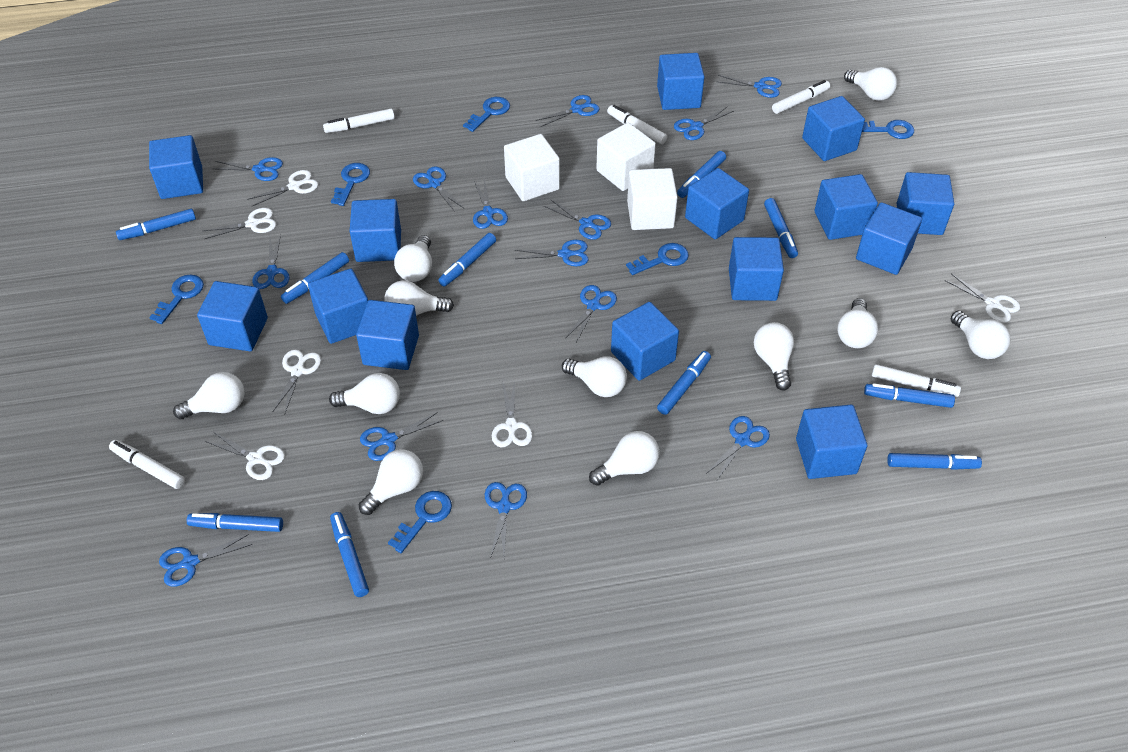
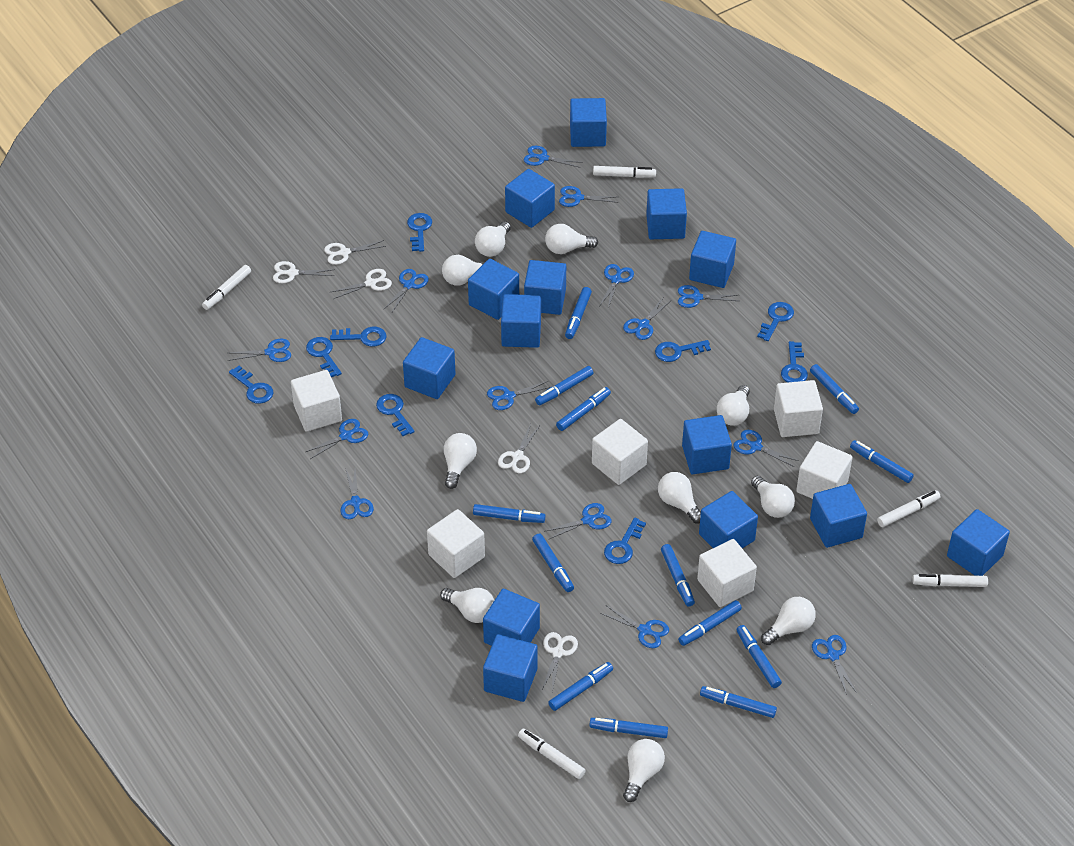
blue key: [149,274,204,324] [331,163,370,206] [388,491,452,553] [463,97,510,132] [626,243,689,275] [862,120,914,139] = 6 -> [229,366,273,404] [306,337,342,377] [330,327,387,347] [376,394,415,436] [407,213,432,252] [604,518,646,564] [655,340,711,362] [757,302,794,341] [781,341,808,383] = 9
blue marker: [116,209,196,240] [187,513,283,532] [281,252,349,304] [330,512,369,597] [438,233,496,287] [657,351,711,415] [677,151,726,198] [764,198,798,258] [864,383,955,408] [887,453,982,470] = 10 -> [473,504,545,523] [532,534,574,592] [535,366,594,405] [548,662,613,711] [556,387,611,431] [565,287,592,339] [589,718,668,738] [661,544,695,607] [678,600,742,646] [700,686,777,718] [736,625,782,688] [810,364,859,414] [850,440,914,483] = 13
white cube: [504,134,560,201] [596,122,656,191] [627,168,677,230] = 3 -> [291,370,342,432] [427,509,485,578] [592,419,648,485] [697,539,757,607] [774,380,823,437] [796,441,852,499] = 6
white light bulb: [173,372,244,419] [329,373,400,414] [359,449,423,515] [384,280,454,316] [394,235,432,282] [562,357,627,397] [589,431,660,486] [754,322,794,390] [838,298,878,348] [844,67,897,101] [951,311,1011,359] = 11 -> [440,588,494,623] [442,255,484,286] [444,433,477,489] [475,221,511,257] [545,224,598,254] [623,739,665,802] [658,472,701,524] [717,385,750,426] [751,476,795,518] [761,597,816,645] = 10
white scissors: [203,208,276,239] [205,432,285,480] [247,170,318,206] [273,349,321,415] [492,380,533,447] [944,274,1020,323] = 6 -> [273,261,335,283] [324,240,386,265] [331,269,392,299] [498,424,539,473] [541,632,578,692] = 5

